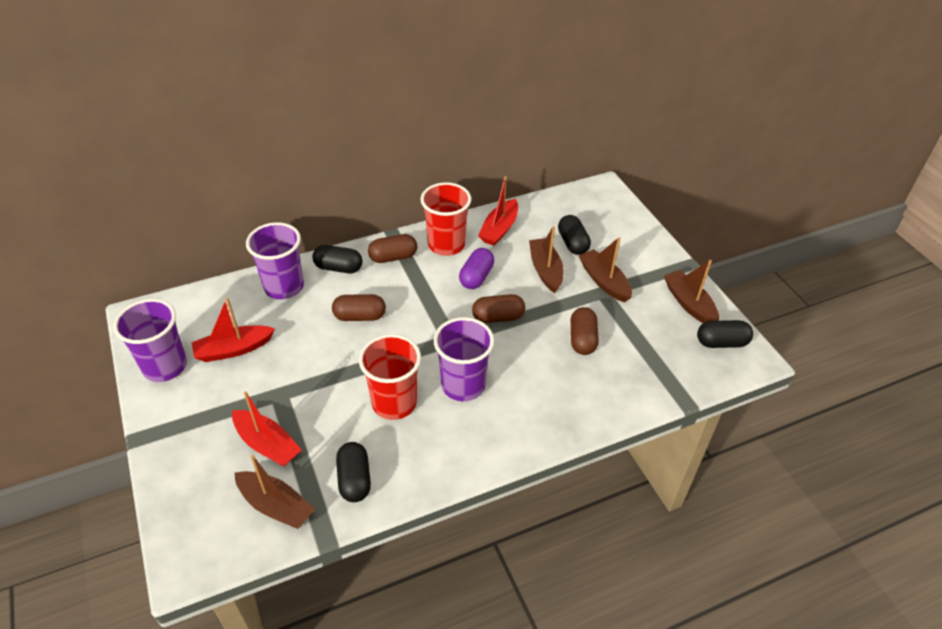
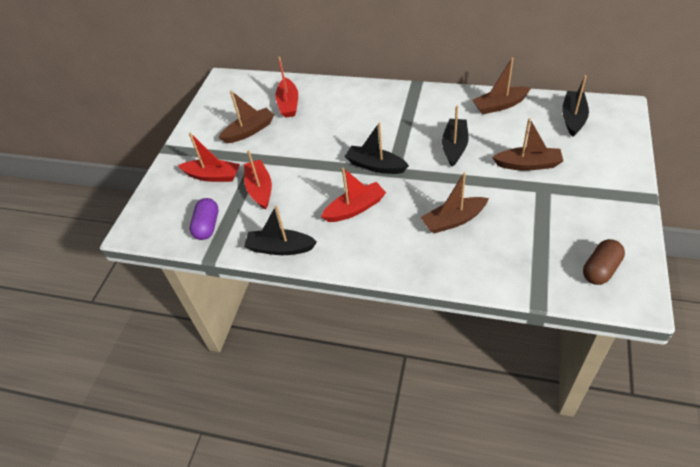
black boat: none = 0 -> [244,206,317,255] [345,122,409,174] [442,106,469,167] [562,75,589,137] = 4
black capsule: [312,245,362,273] [336,442,371,502] [558,215,591,255] [697,320,753,348] = 4 -> none = 0
brown capsule: [332,294,386,321] [368,234,417,263] [472,294,525,323] [571,307,599,355] = 4 -> [583,239,625,285] = 1
purple cup: [113,299,187,382] [246,222,304,299] [433,317,494,401] = 3 -> none = 0
red boat: [191,298,275,362] [232,392,302,467] [478,176,518,246] = 3 -> [178,132,240,182] [244,150,272,210] [275,57,298,118] [321,167,386,222] = 4
red cup: [359,334,421,420] [420,182,471,256] = 2 -> none = 0

